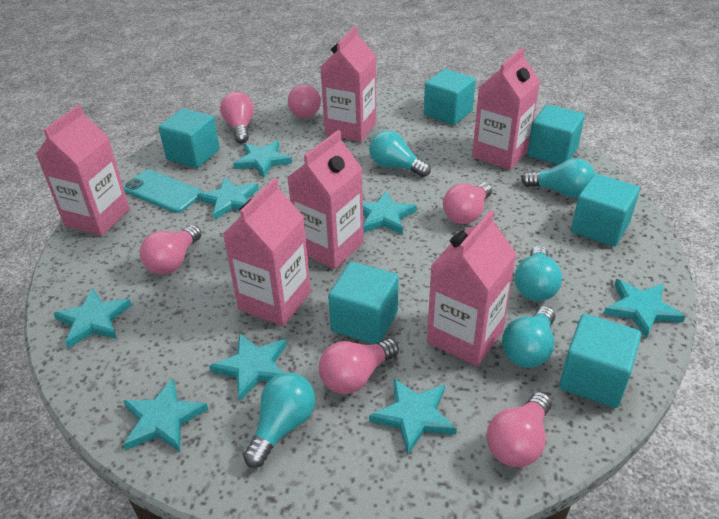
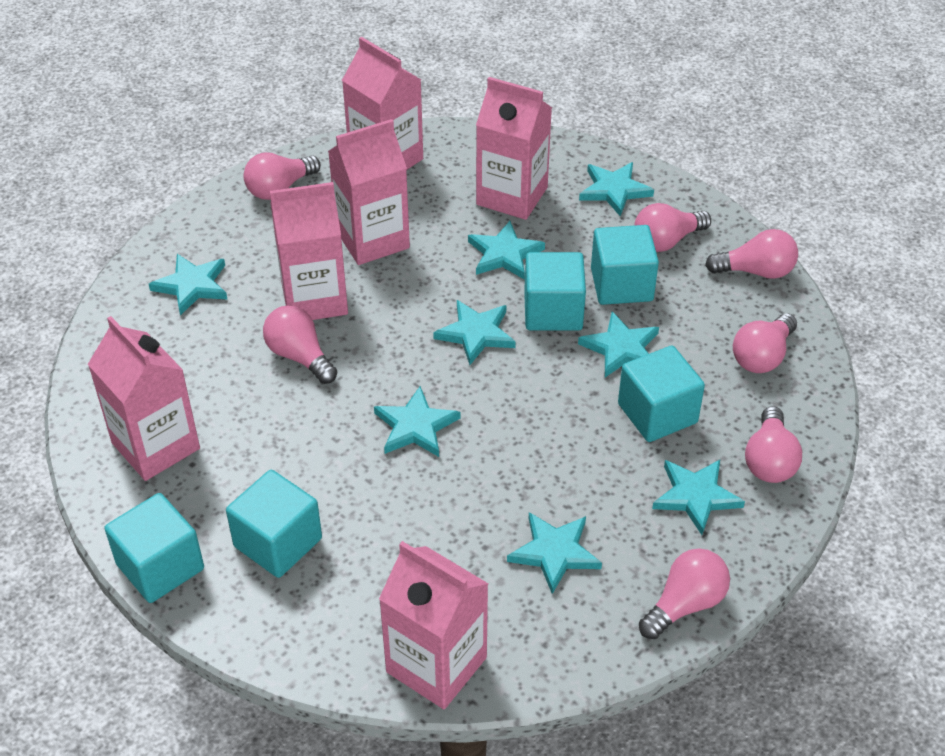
pink light bulb: [140,225,202,274] [220,92,254,144] [288,84,321,118] [319,338,399,394] [443,183,492,224] [486,392,552,467] = 6 -> [244,152,320,200] [263,305,337,384] [634,203,711,252] [639,548,730,639] [705,229,798,279] [733,313,797,373] [745,406,802,483] = 7
turquoise cube: [159,108,220,168] [328,262,399,344] [424,69,476,125] [527,104,585,165] [559,314,641,408] [571,174,640,247] = 6 -> [104,493,204,603] [226,470,322,578] [524,252,586,331] [591,225,659,305] [618,345,705,442] = 5
turquoise light bulb: [243,372,315,468] [369,130,431,177] [502,306,555,368] [515,246,562,301] [521,158,595,198] = 5 -> none = 0
turquoise phone: [123,170,202,213] = 1 -> none = 0

